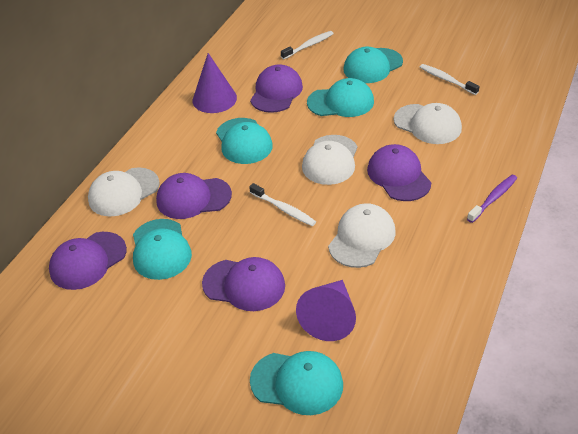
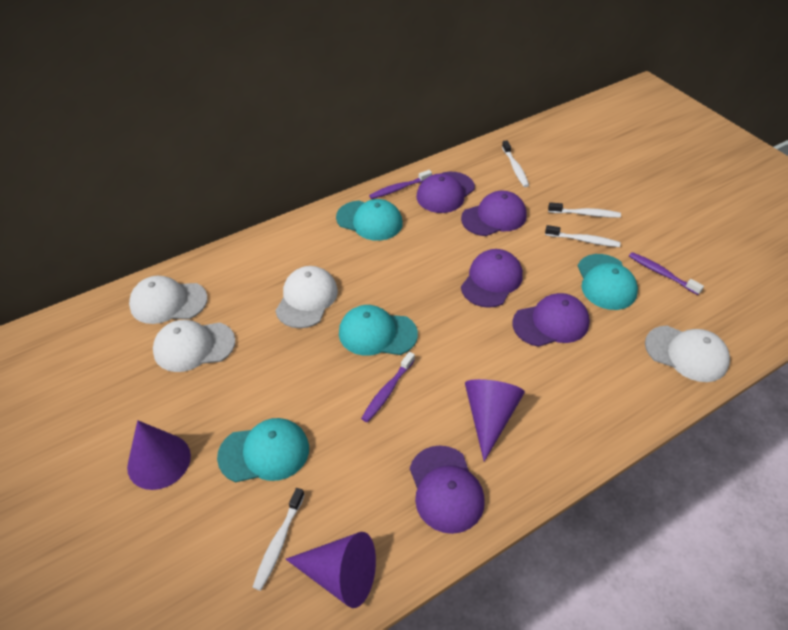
purple cone: [192,53,237,113] [296,280,356,341] = 2 -> [127,420,191,490] [286,532,376,608] [465,379,525,462] = 3
purple toothbrush: [467,175,517,223] = 1 -> [361,352,415,422] [369,170,432,199] [629,252,704,295] = 3
turquoise cap: [133,219,192,280] [216,118,273,164] [250,351,343,415] [307,78,374,117] [343,47,403,83] = 5 -> [217,418,309,482] [336,199,403,241] [339,305,418,356] [578,254,638,310] = 4
white toothbrush: [249,183,316,226] [281,31,334,59] [420,64,480,95] = 3 -> [253,488,305,591] [502,140,529,187] [545,225,621,247] [548,202,621,218] = 4

